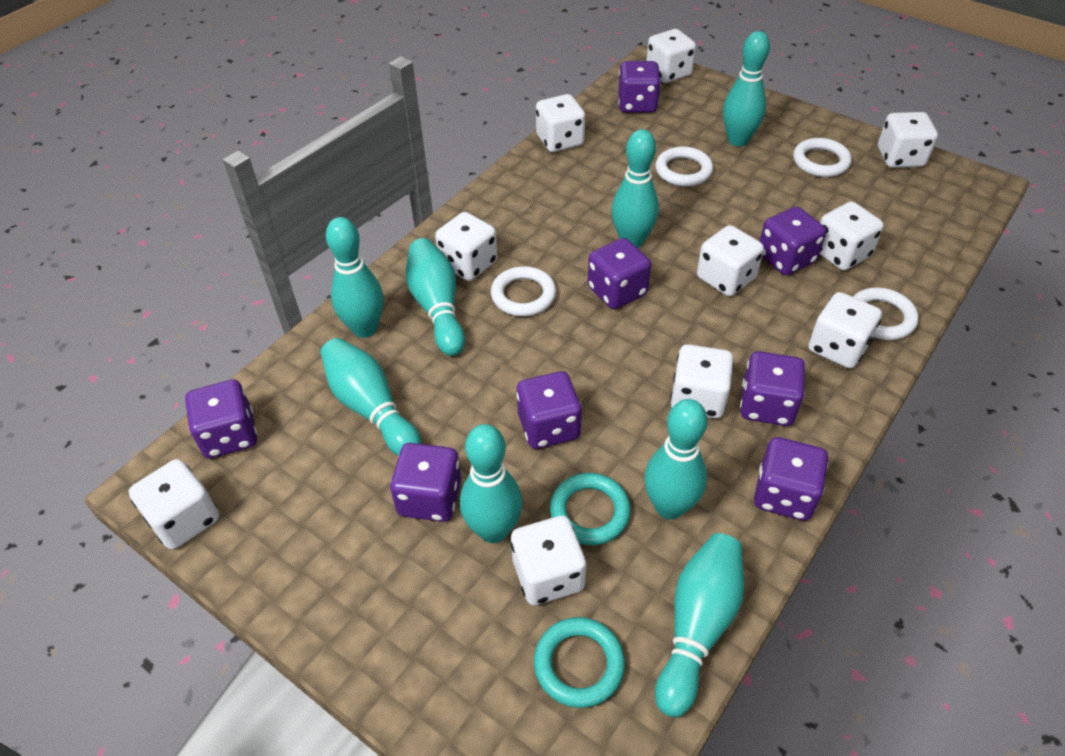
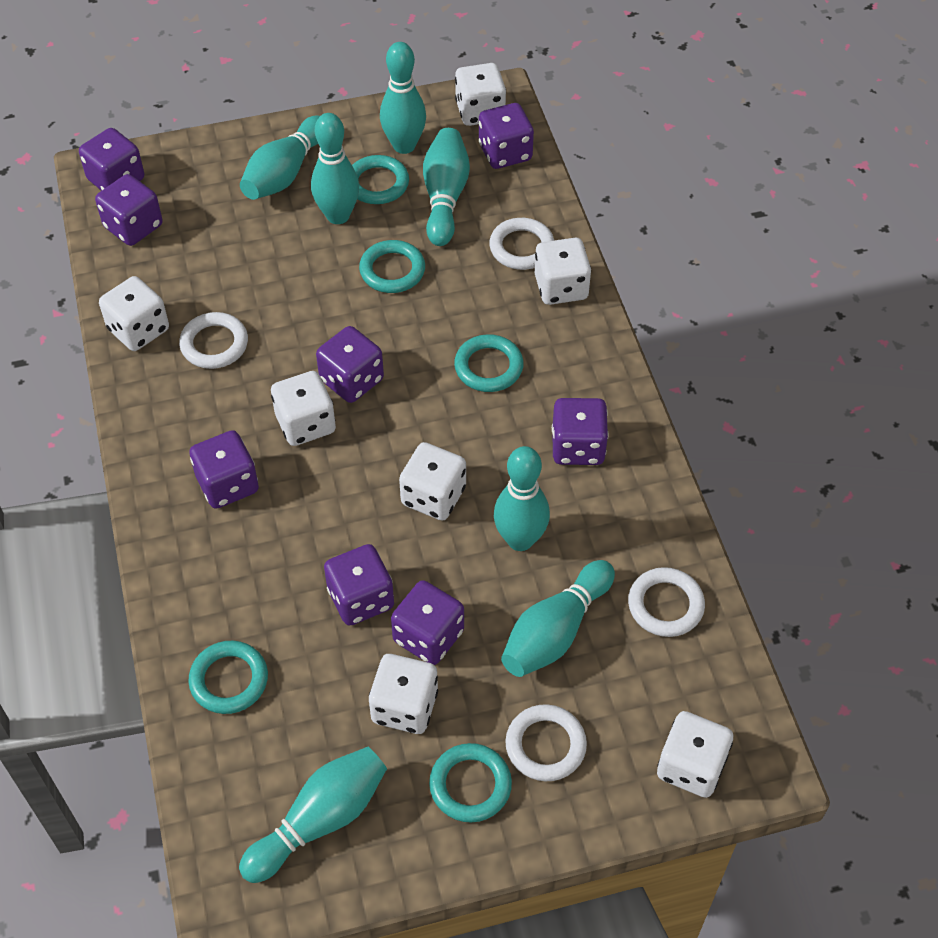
turquoise bowling pin: [320,338,421,456] [326,217,384,338] [406,238,465,356] [460,424,523,543] [611,129,659,248] [644,399,708,519] [655,533,744,717] [723,31,770,146] = 8 -> [239,747,387,883] [240,116,320,200] [311,113,359,224] [380,42,426,154] [423,128,470,246] [494,446,550,551] [501,560,615,677] = 7
turquoise ring: [534,617,625,708] [550,473,631,545] = 2 -> [188,641,268,714] [352,155,409,204] [359,240,425,293] [429,743,512,822] [454,334,524,392] = 5
white dice: [129,459,219,549] [435,212,498,281] [511,516,586,605] [536,94,585,152] [646,29,696,83] [670,344,734,418] [697,225,764,296] [808,292,882,368] [820,202,884,270] [878,112,938,168] = 10 -> [99,276,169,351] [271,371,336,446] [369,654,438,734] [399,442,466,520] [455,63,506,126] [535,238,591,305] [657,711,733,798] = 7

